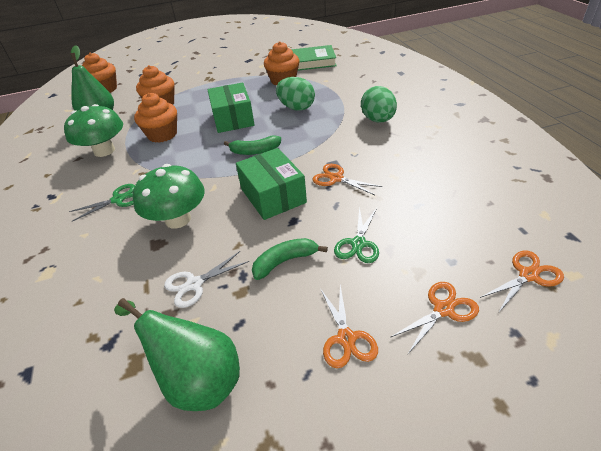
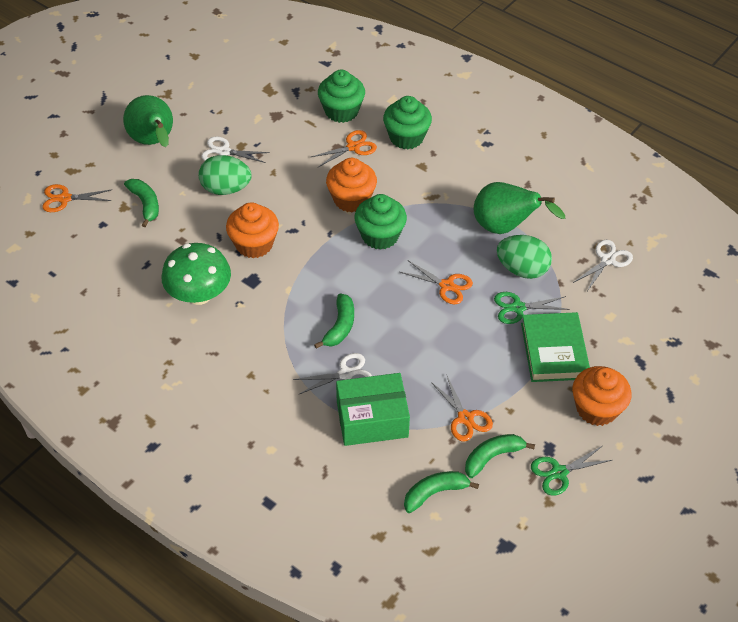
green banana: [224,135,281,155] [252,238,328,280] = 2 -> [124,179,159,227] [314,294,354,349] [404,471,479,513] [465,434,535,478] = 4
green box: [207,82,255,133] [236,148,307,220] = 2 -> [336,373,410,446] = 1
green cupcake: none = 0 -> [318,70,365,123] [354,194,407,250] [383,96,432,149] = 3
green mushroom: [64,104,123,157] [133,164,205,229] = 2 -> [161,243,231,305] = 1
orange cupcake: [82,53,117,93] [134,93,177,143] [136,65,174,105] [264,41,300,86] = 4 -> [226,202,279,258] [326,158,377,212] [572,366,632,426] = 3
white scissors: [164,251,249,308] = 1 -> [201,136,270,163] [293,353,372,395] [573,240,633,291] = 3

